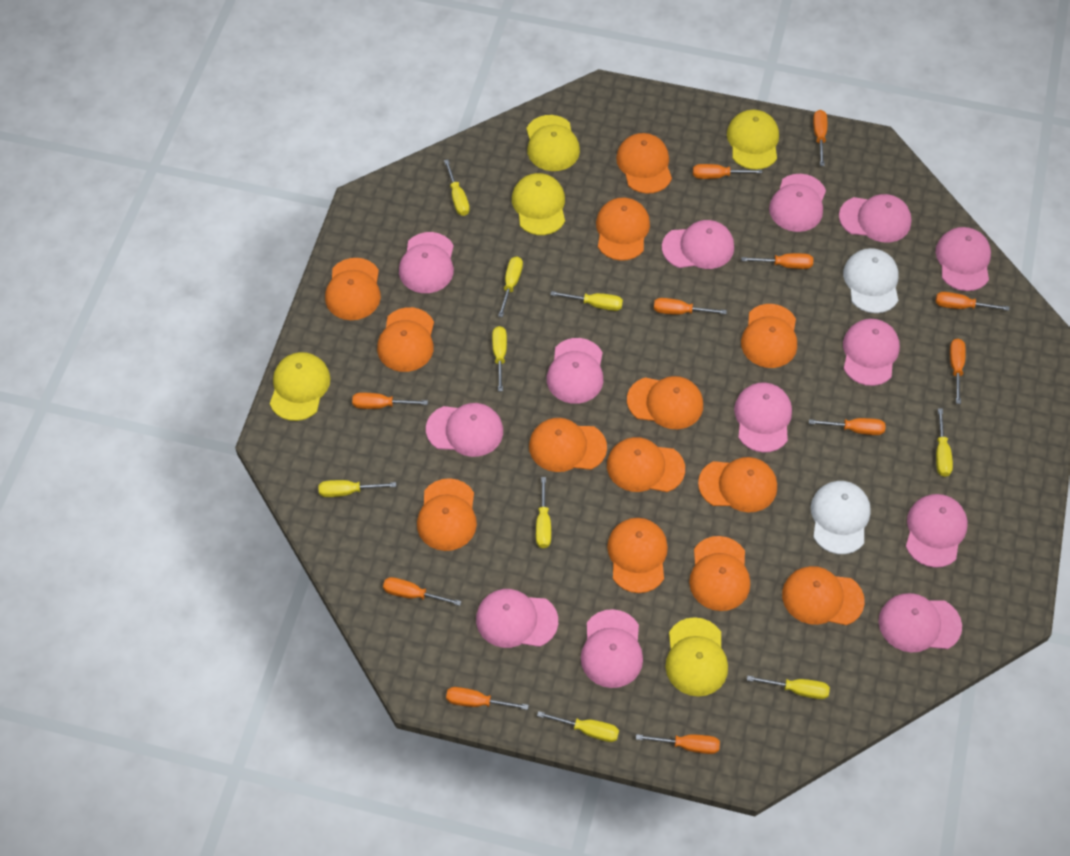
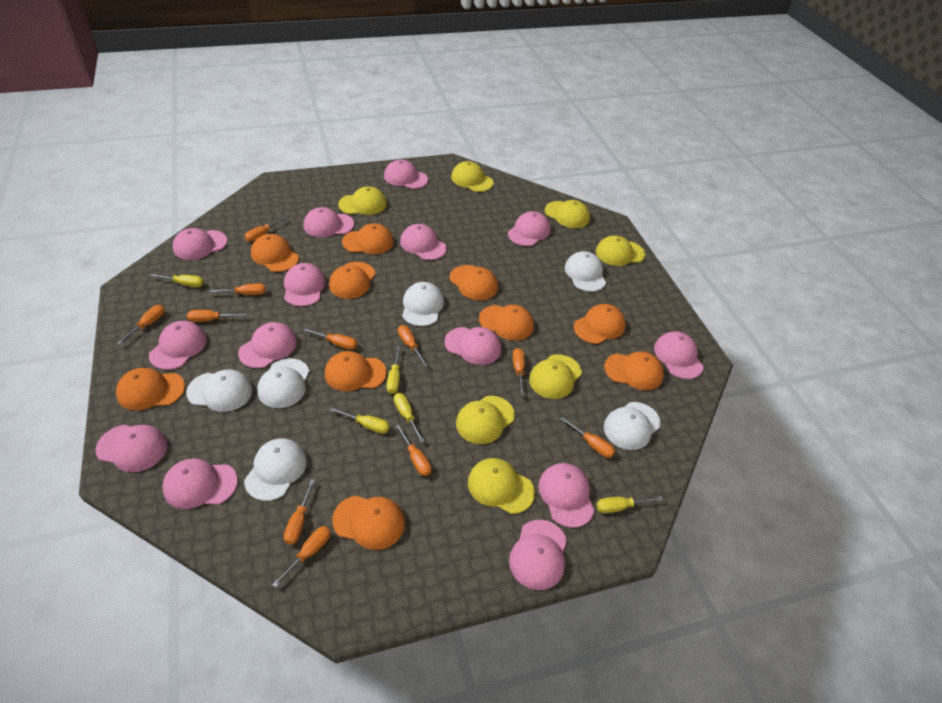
orange cap: [325,258,381,320] [377,307,434,372] [417,478,477,551] [529,418,607,472] [596,198,650,261] [607,437,685,492] [607,518,668,593] [616,133,672,194] [627,376,703,429] [689,536,750,611] [698,457,777,512] [741,304,797,368] [782,566,865,625] = 13 -> [116,368,185,410] [251,234,299,272] [325,351,387,391] [329,262,375,299] [332,496,405,550] [342,223,394,254] [449,265,498,300] [479,305,534,341] [574,304,626,344] [604,351,664,390] = 10
pink cap: [399,232,454,293] [426,403,503,457] [476,589,558,648] [547,338,603,404] [581,609,643,688] [662,220,734,269] [734,382,792,452] [769,174,826,232] [839,194,911,242] [843,319,900,386] [879,593,962,652] [906,494,968,568] [935,227,991,291] = 13 -> [95,425,167,472] [149,321,207,370] [162,458,238,509] [172,228,227,260] [238,322,297,368] [284,263,326,306] [304,207,354,237] [384,160,428,189] [400,224,447,260] [445,327,501,365] [508,211,550,246] [509,520,567,590] [538,463,595,528] [654,331,704,379] = 14
white cap: [811,481,871,554] [843,248,899,313] = 2 -> [186,370,253,412] [244,438,307,501] [257,358,310,408] [402,282,444,326] [565,251,606,292] [604,402,661,450] = 6
yellow cap: [270,352,331,421] [512,173,565,235] [526,115,580,171] [666,617,728,697] [727,110,779,170] = 5 -> [338,186,387,215] [451,161,493,192] [456,396,515,444] [468,458,535,514] [529,354,582,399] [545,200,590,228] [596,235,645,266] = 7
yellow screwdriver: [318,480,396,497] [444,160,470,216] [492,326,507,391] [498,256,523,317] [536,477,551,548] [537,711,619,742] [550,291,623,311] [747,675,830,699] [936,408,953,477] = 9 -> [149,274,204,287] [330,407,390,434] [387,346,400,394] [394,393,425,443] [596,496,663,513] = 5

